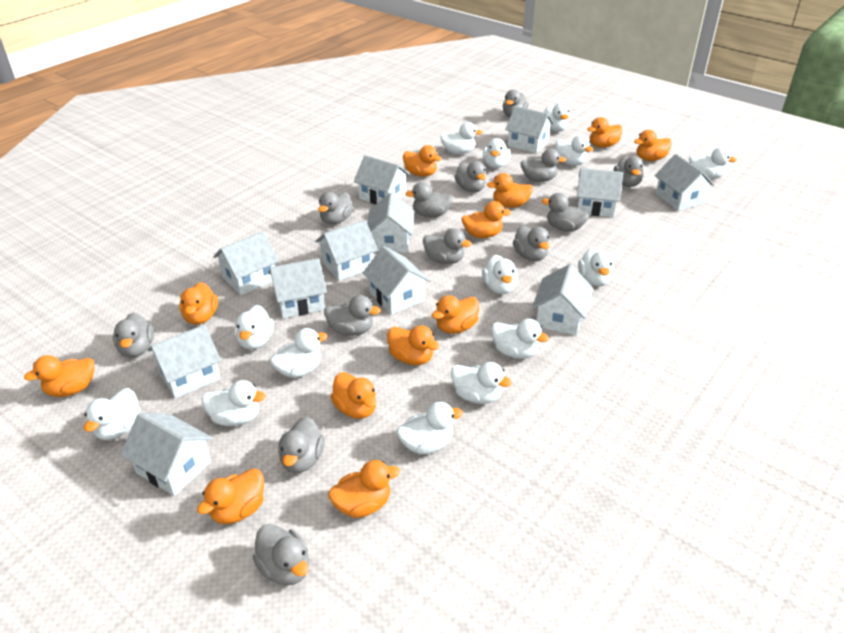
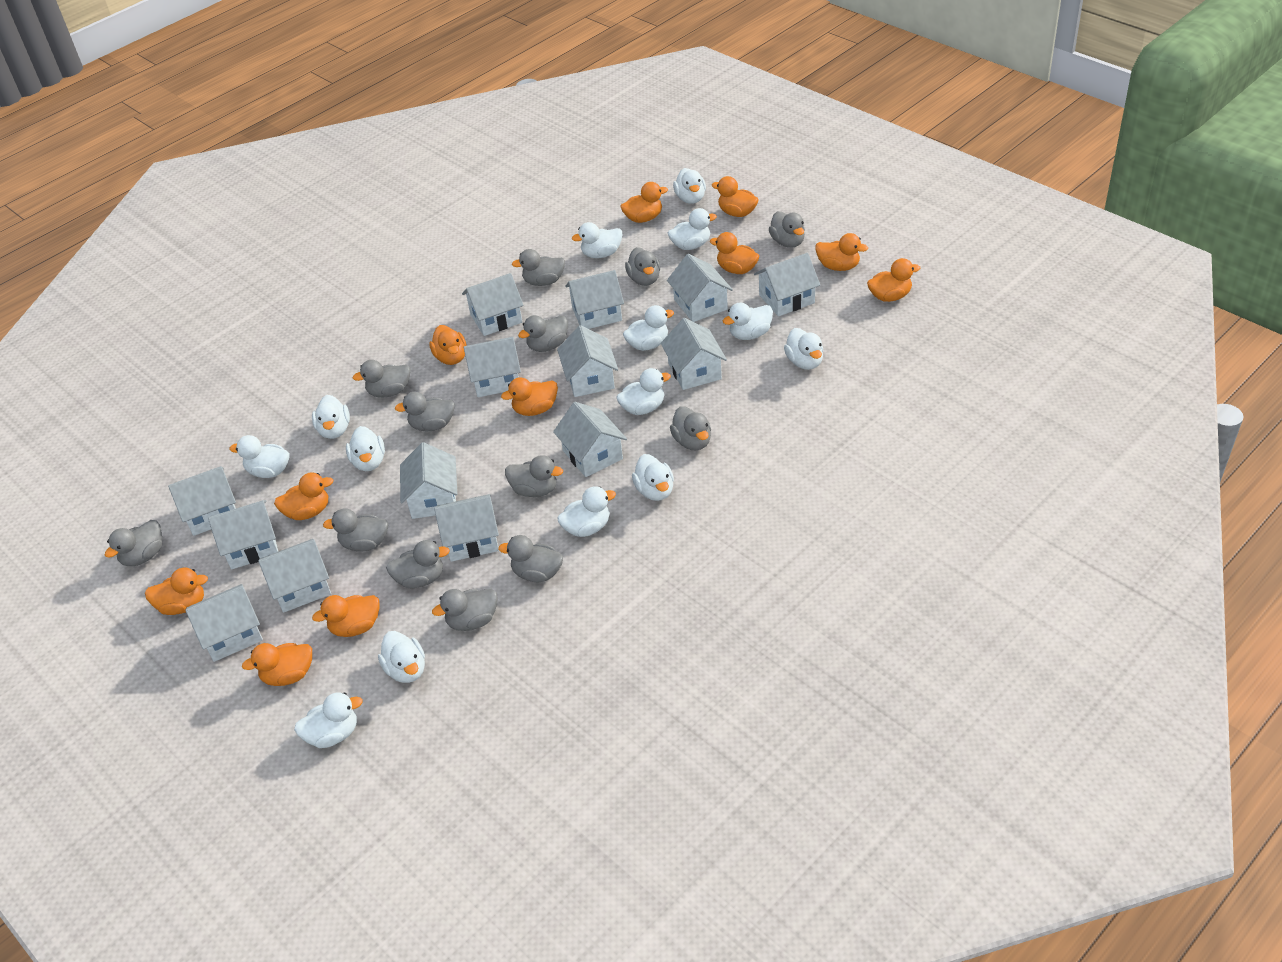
orange duck: [24,355,94,397] [180,282,218,325] [197,469,264,524] [328,460,400,518] [330,372,377,419] [387,325,440,365] [403,145,442,177] [432,295,479,334] [461,201,511,238] [487,173,533,208] [587,117,622,148] [634,130,672,161] = 12 -> [145,568,208,615] [242,643,312,686] [274,473,333,520] [312,595,380,637] [429,325,467,365] [501,377,558,416] [621,182,668,223] [710,232,759,274] [712,176,759,217] [815,233,868,271] [867,258,921,302] = 11
white house: [120,413,213,496] [148,325,221,398] [213,231,279,295] [269,258,327,319] [315,220,378,281] [354,155,410,205] [362,246,431,315] [367,192,414,252] [505,106,554,153] [532,264,593,335] [577,168,623,217] [655,154,715,211] = 12 -> [168,466,236,536] [185,584,263,662] [208,500,278,570] [258,539,331,613] [400,442,458,519] [434,494,499,562] [462,273,523,336] [464,337,521,397] [553,402,627,477] [557,325,618,397] [565,270,624,329] [661,318,727,390] [667,254,733,322] [754,253,820,317] = 14

